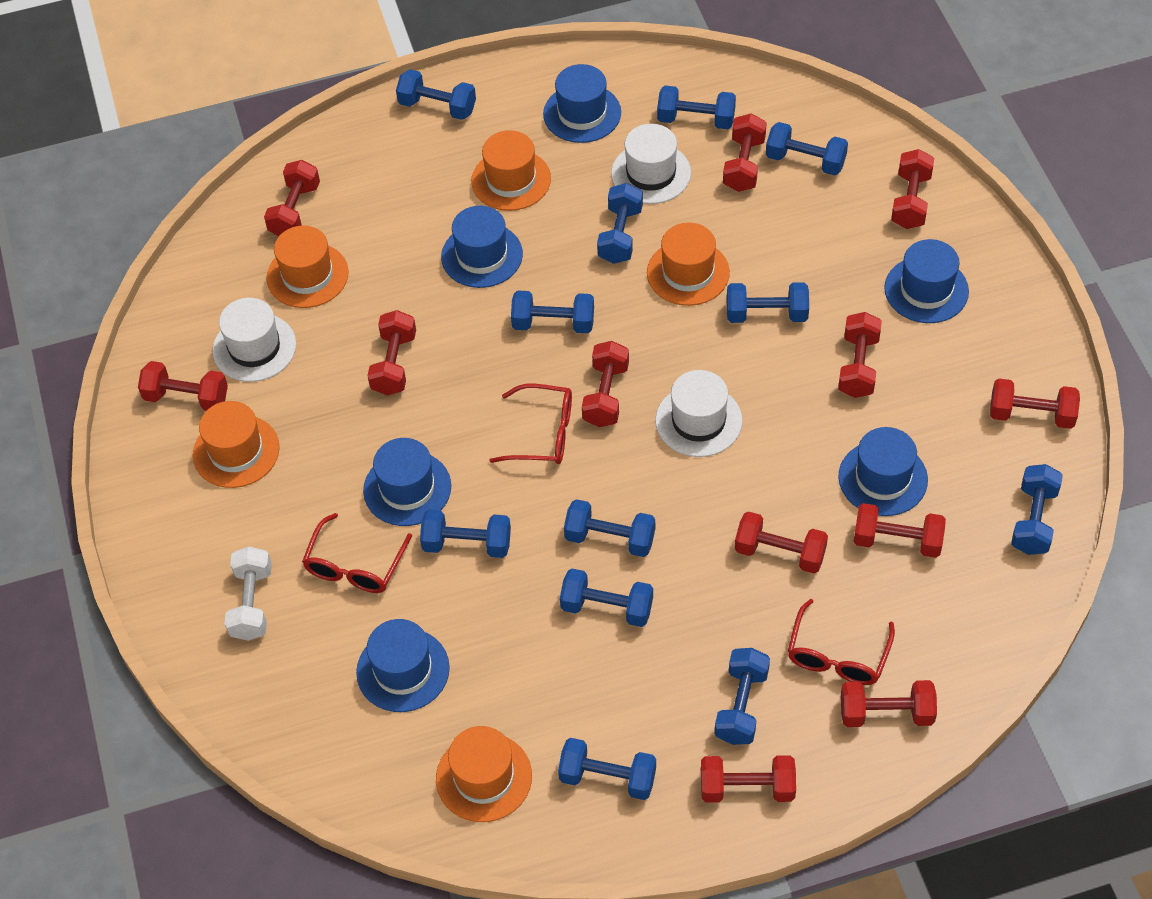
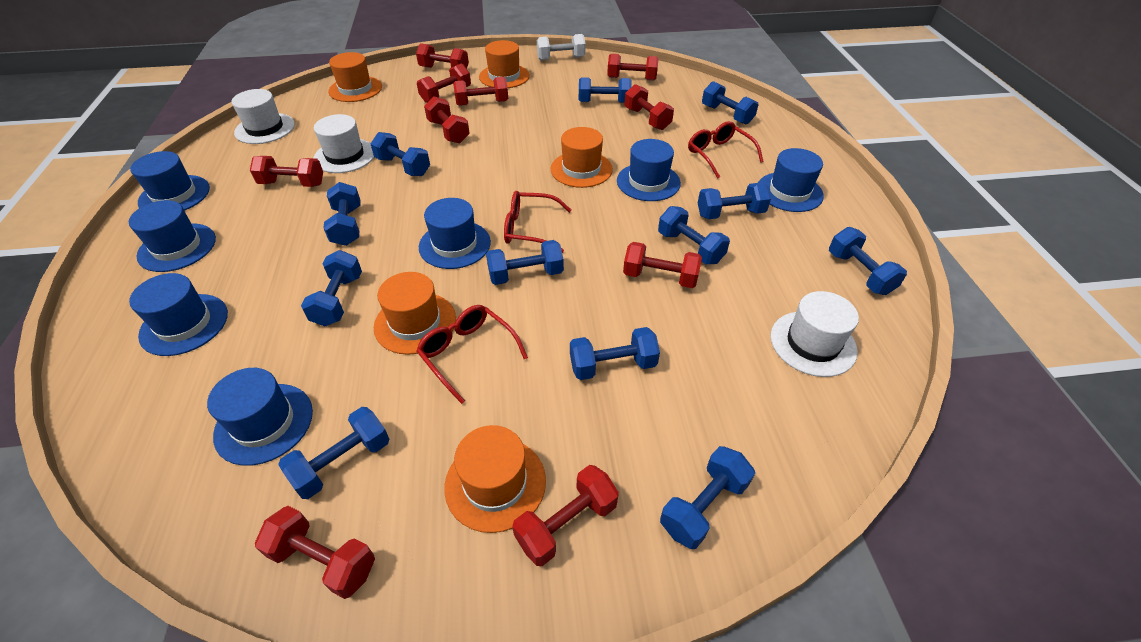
blue hat: [356,619,450,712] [363,438,451,526] [441,206,523,288] [543,64,621,143] [838,427,928,516] [884,239,969,323] = 6 -> [129,200,216,272] [129,273,228,356] [130,151,210,211] [207,368,313,466] [419,198,491,269] [617,139,681,201] [758,148,824,212] = 7
red dumbbell: [138,361,228,411] [264,160,320,236] [367,310,416,395] [582,341,629,427] [701,755,796,803] [723,114,767,192] [735,511,828,573] [838,312,882,398] [841,680,937,727] [853,503,946,558] [891,149,934,229] [990,379,1080,429] = 12 -> [250,156,323,187] [255,506,375,599] [416,43,469,69] [417,63,471,103] [424,97,470,143] [453,77,508,106] [512,465,619,566] [607,54,659,80] [623,242,702,288] [624,84,674,130] = 10

